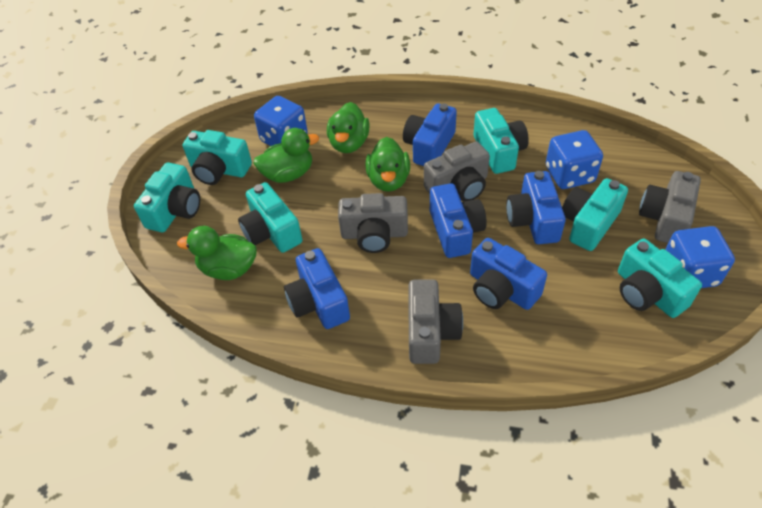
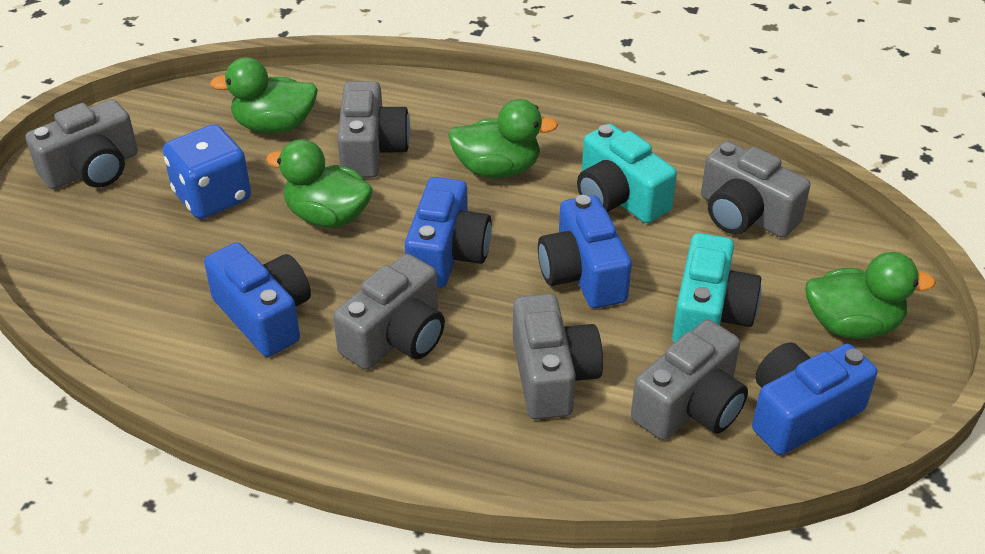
blue camera: [284,248,350,329] [403,103,457,166] [430,183,487,258] [470,238,547,310] [506,171,566,244] = 5 -> [204,242,311,357] [405,177,492,288] [538,195,632,308] [752,342,877,455] = 4
blue dice: [254,96,308,146] [546,130,603,189] [665,226,735,288] = 3 -> [163,124,251,219] = 1
grey camera: [338,193,408,253] [408,279,463,364] [424,142,490,202] [639,171,701,243] = 4 -> [25,99,138,189] [333,254,445,369] [337,81,410,178] [513,294,603,419] [631,319,748,440] [701,141,810,238] = 6
turquoise camera: [134,162,200,232] [183,130,252,185] [238,182,302,253] [473,108,529,174] [562,178,628,251] [618,238,702,318] = 6 -> [577,124,677,223] [672,233,761,343] = 2

